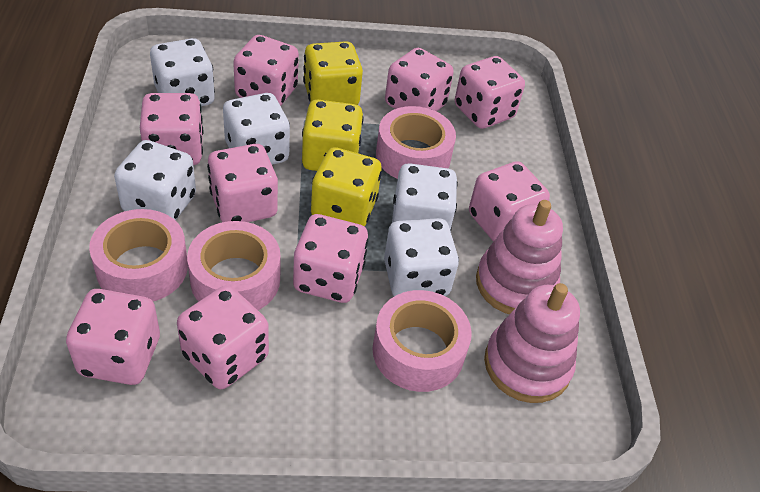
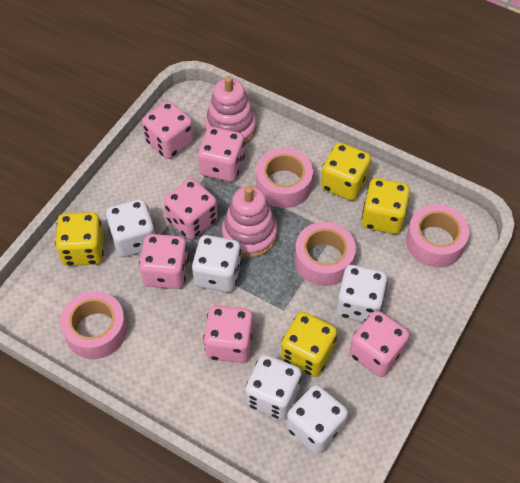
pink dice: [66,289,160,385] [140,93,204,165] [177,285,269,389] [207,144,278,222] [233,35,299,106] [293,214,368,303] [385,48,454,112] [455,56,525,129] [469,161,550,242] = 9 -> [139,234,189,289] [142,101,194,159] [164,178,218,240] [198,127,245,182] [203,305,253,363] [349,311,410,377] = 6
yellow dice: [302,100,364,171] [303,41,363,105] [311,147,382,227] = 3 -> [55,212,104,266] [281,312,337,377] [321,143,371,201] [361,178,410,234] = 4

